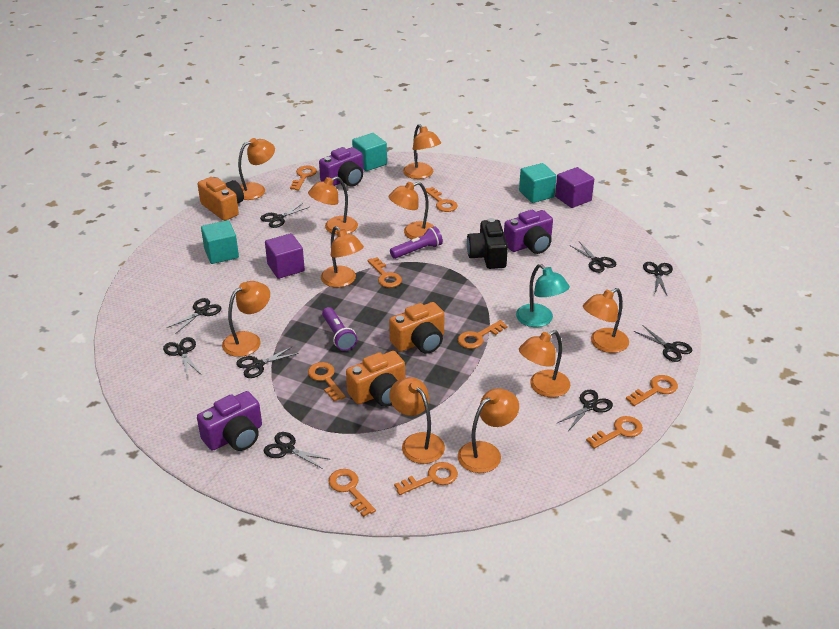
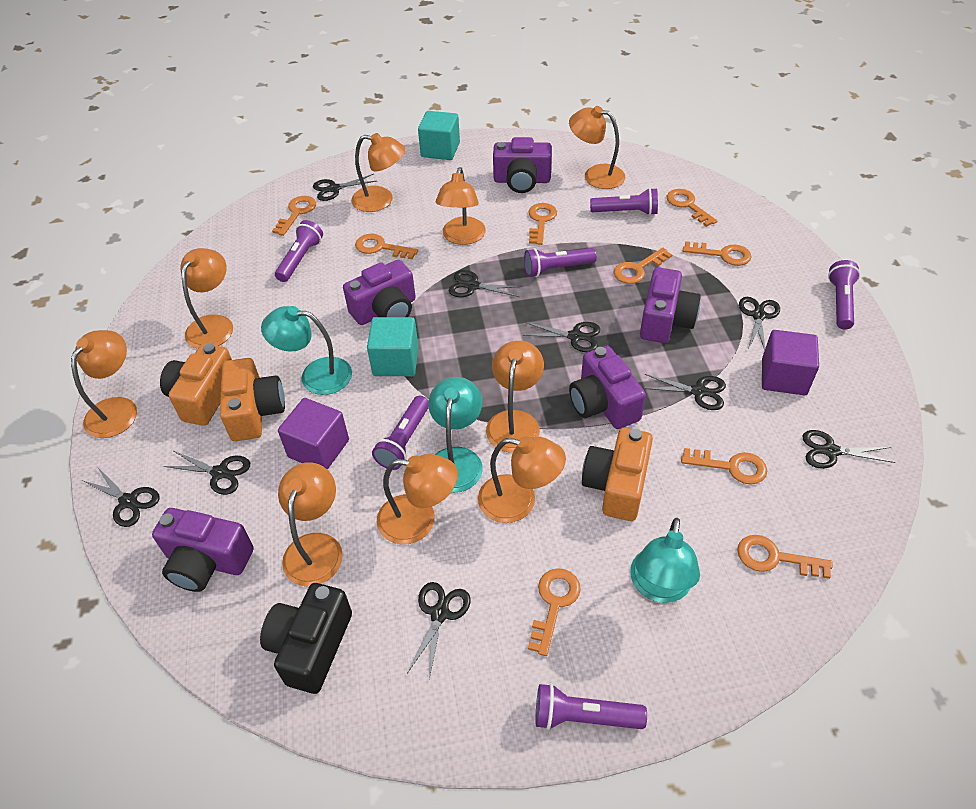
orange lamp: [222,281,270,357] [238,138,275,200] [308,176,358,235] [321,226,364,287] [388,182,434,239] [389,377,445,464] [403,124,441,179] [458,388,519,473] [519,330,570,397] [583,288,629,353] = 10 -> [71,330,137,438] [181,248,233,349] [278,462,343,586] [351,133,406,212] [377,454,458,544] [435,167,486,245] [478,436,566,523] [486,341,544,453] [569,106,626,189] = 9
purple camera: [197,391,262,451] [319,147,364,186] [504,210,553,254] = 3 -> [152,508,254,592] [343,260,416,325] [493,137,552,193] [569,346,646,429] [640,267,701,343] = 5
purple flashlight: [322,307,357,351] [390,226,443,259] = 2 -> [275,220,323,282] [372,396,429,470] [524,248,597,277] [535,684,647,730] [590,188,658,215] [828,260,860,330] = 6
turquoise cube: [201,220,239,264] [352,133,387,171] [519,163,556,203] = 3 -> [367,317,419,376] [418,111,460,160] = 2
turquoise lamp: [516,264,570,327] = 1 -> [261,306,352,395] [428,377,483,493] [630,518,700,603] = 3

